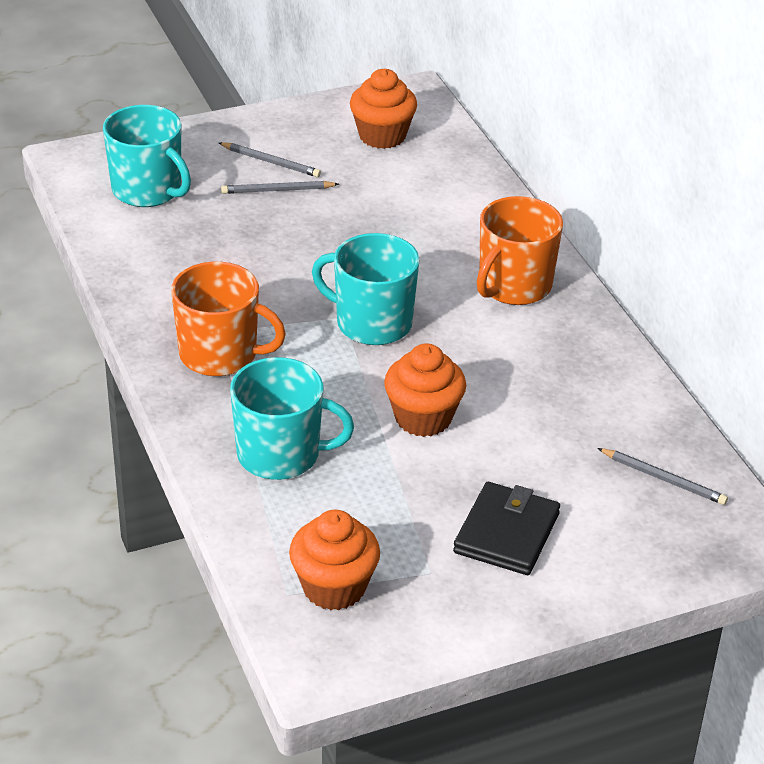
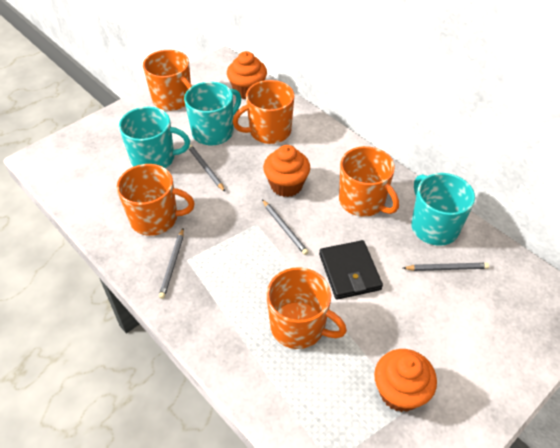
grey pencil: [219,142,321,177] [221,181,339,194] [597,448,728,505] = 3 -> [159,228,184,299] [188,144,225,192] [262,199,308,255] [403,263,489,271] = 4
orange mug: [171,262,286,376] [477,196,563,305] = 2 -> [117,164,195,236] [143,50,192,111] [233,80,294,144] [266,267,347,349] [339,146,399,217] = 5

